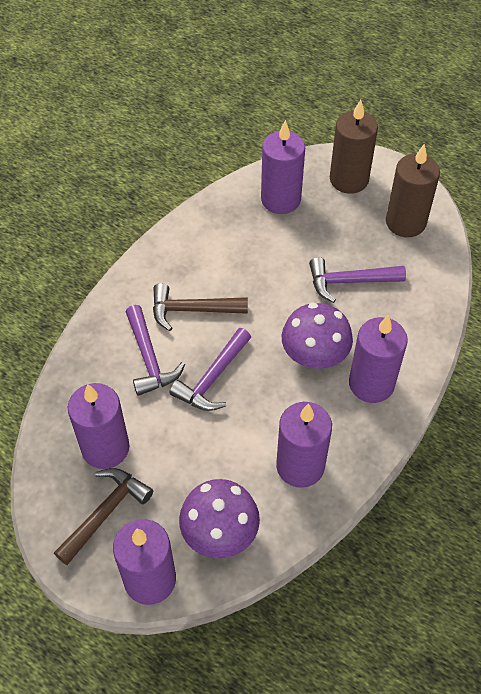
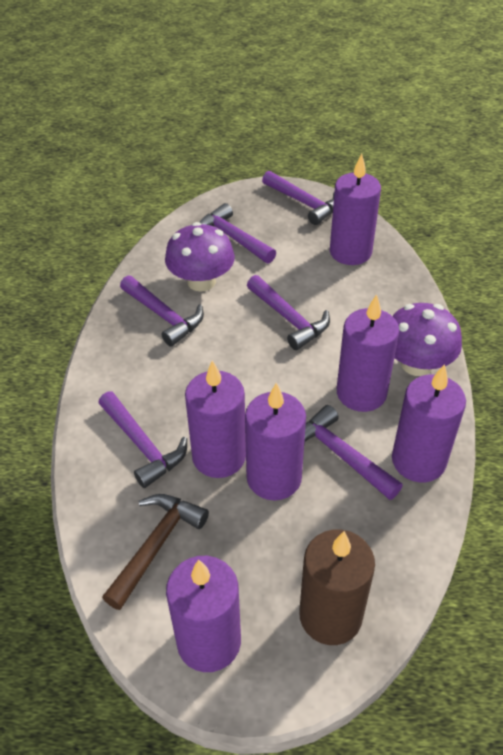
brown candle: [330,100,378,194] [386,144,440,237] = 2 -> [299,529,375,645] = 1
brown hammer: [54,468,153,565] [153,283,248,331] = 2 -> [102,494,209,610] = 1
purple candle: [68,383,129,469] [113,519,176,605] [261,120,305,214] [276,402,332,488] [349,315,408,403] = 5 -> [166,556,241,672] [185,360,246,478] [245,383,306,501] [330,154,381,265] [337,294,399,412] [392,364,466,482] = 6
purple hammer: [126,305,185,396] [170,328,251,411] [309,257,406,303] = 3 -> [99,392,187,488] [120,275,204,347] [200,203,276,263] [247,275,330,350] [262,171,334,225] [304,405,403,500] = 6

